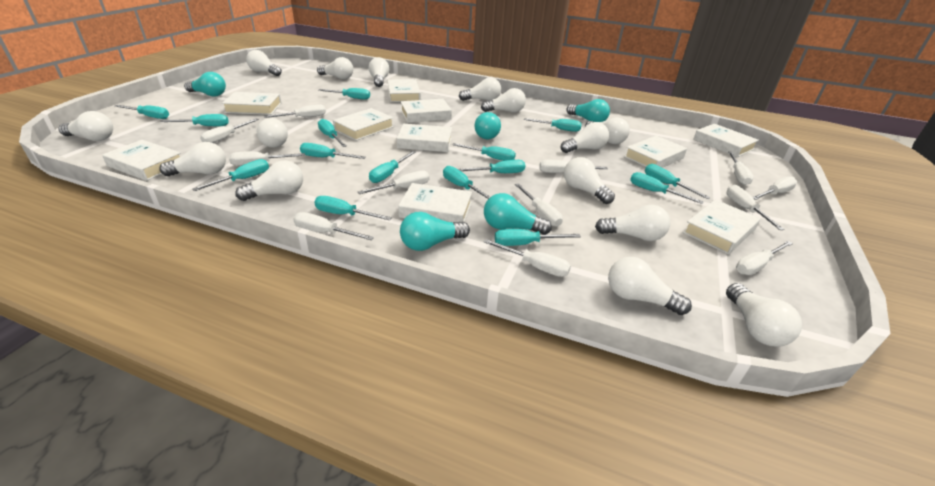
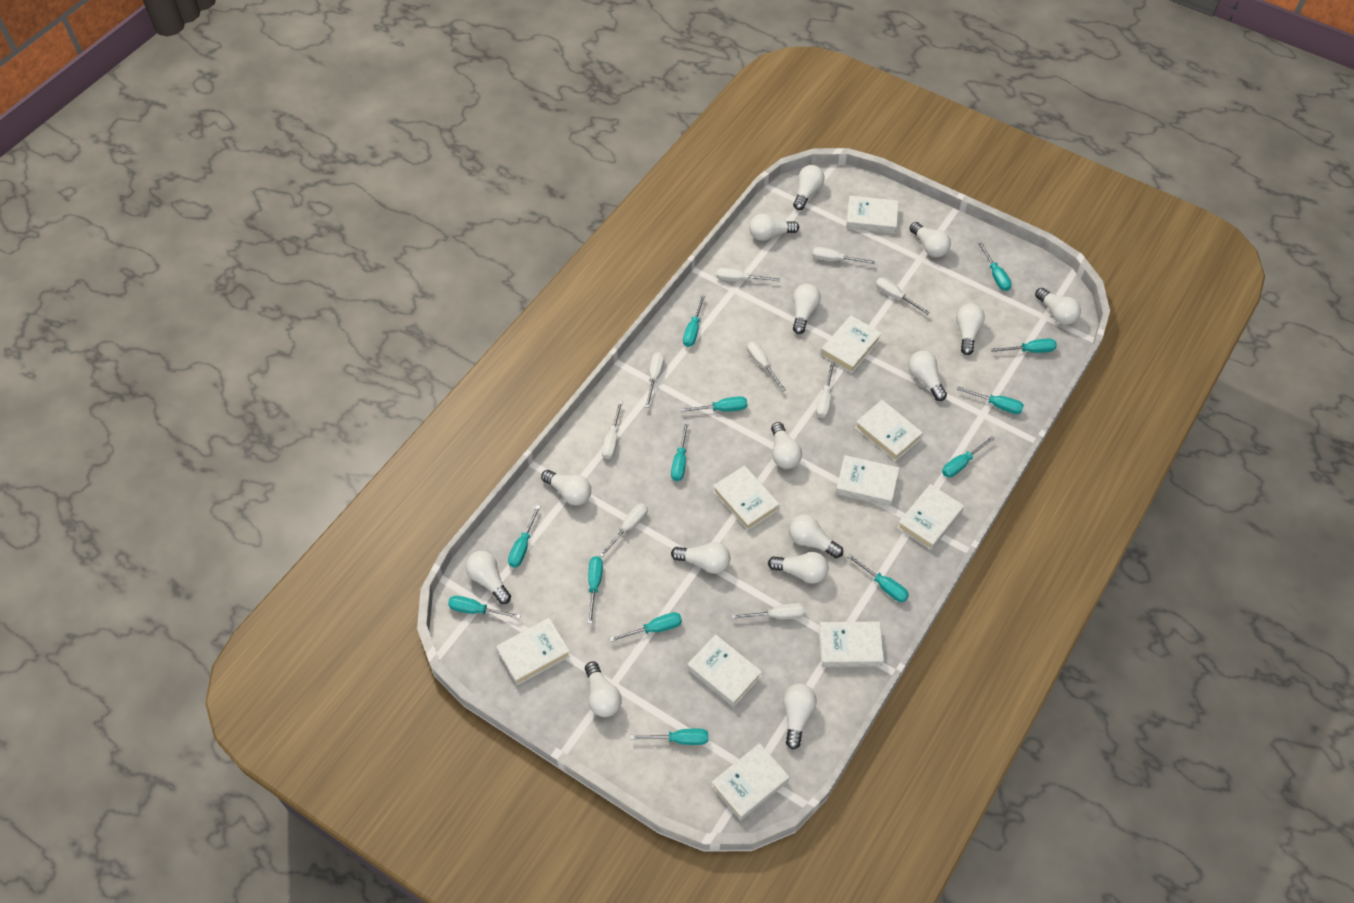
turquoise light bulb: [184,72,226,97] [400,212,470,251] [475,112,501,139] [484,193,552,235] [566,99,610,122] = 5 -> none = 0
turquoise screwdriver: [115,105,169,119] [160,114,229,126] [192,159,269,191] [300,143,366,159] [314,196,392,220] [318,88,370,100] [318,119,346,147] [369,151,416,183] [443,166,490,199] [452,143,516,161] [458,160,525,173] [495,229,581,246] [524,118,582,132] [630,172,703,204] [645,164,710,199] = 15 -> [448,596,521,619] [508,505,541,567] [588,556,603,624] [610,612,682,642] [630,729,708,745] [671,422,689,481] [680,396,747,412] [683,295,705,347] [847,554,909,602] [942,436,995,477] [957,386,1024,414] [978,242,1012,291] [991,339,1057,353] = 13
white screwdriver: [200,118,259,143] [229,151,305,166] [264,104,326,118] [293,212,374,240] [358,170,429,194] [484,239,571,277] [515,183,563,227] [539,160,608,173] [727,185,784,230] [728,151,754,185] [736,241,793,275] [753,176,797,200] = 12 -> [599,503,648,557] [602,401,623,459] [645,352,664,408] [716,268,780,281] [731,603,806,619] [747,341,786,392] [812,247,875,264] [816,362,835,418] [875,277,930,315] = 9

